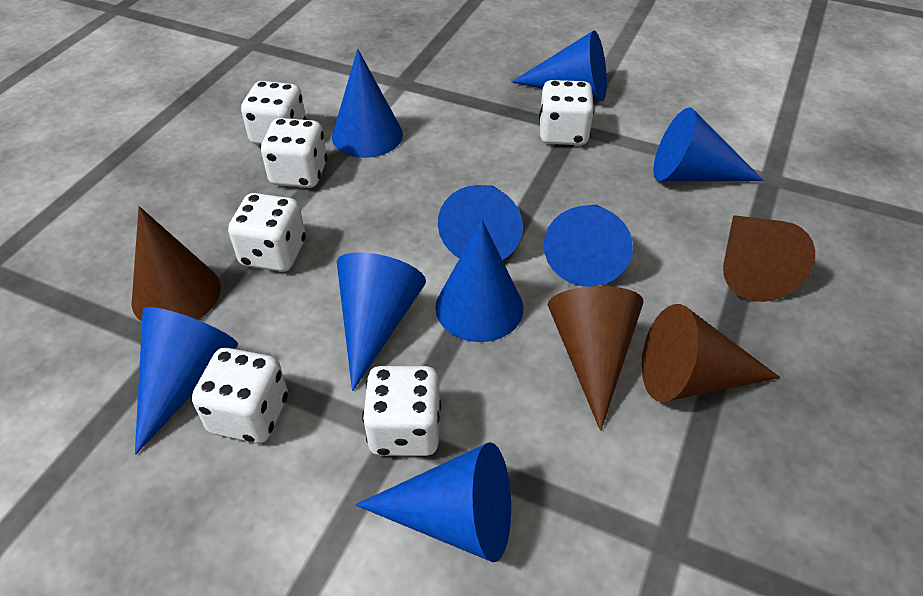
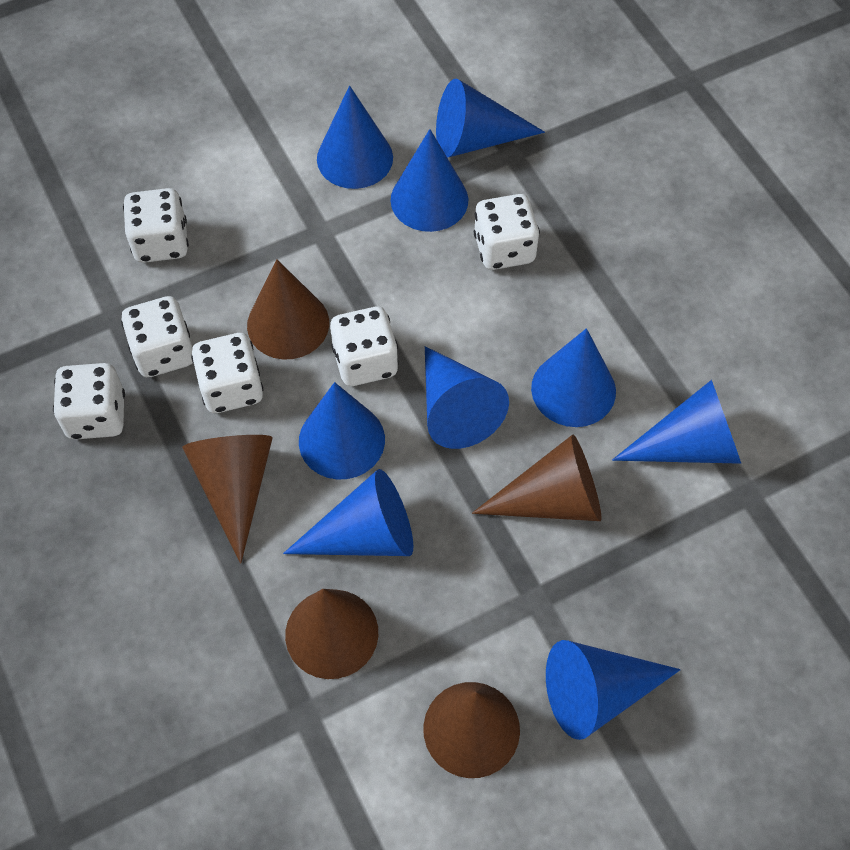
brown cone: [131,206,221,322] [548,286,643,431] [642,304,780,402] [723,215,815,302] = 4 -> [182,435,273,564] [247,259,329,359] [285,589,378,679] [423,682,520,778] [472,434,602,521] = 5

